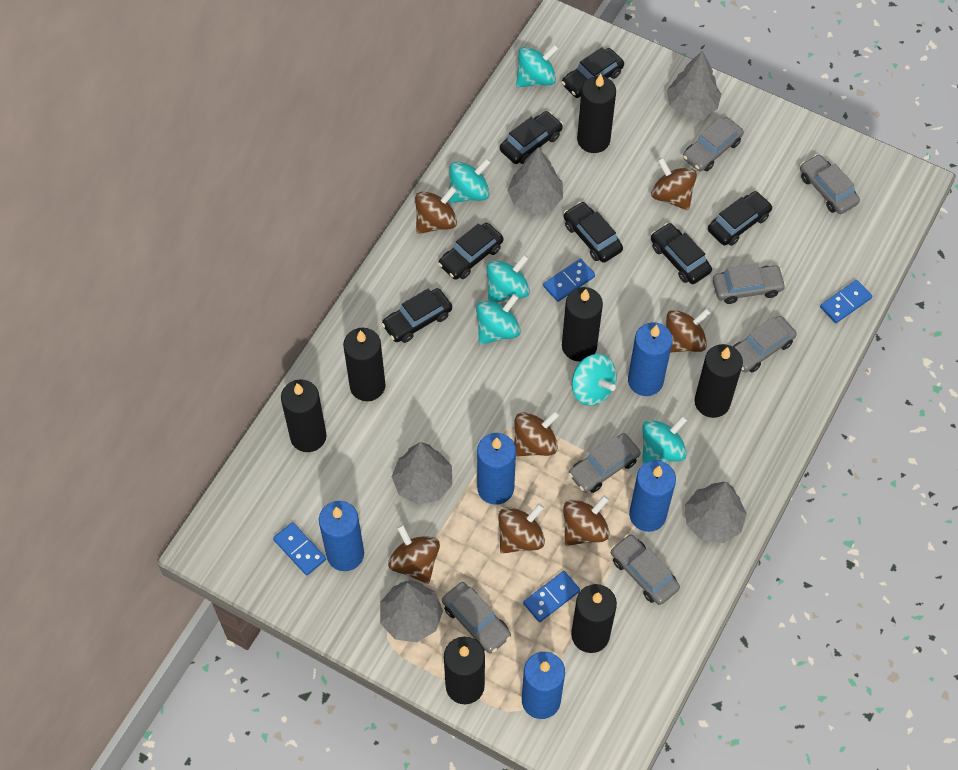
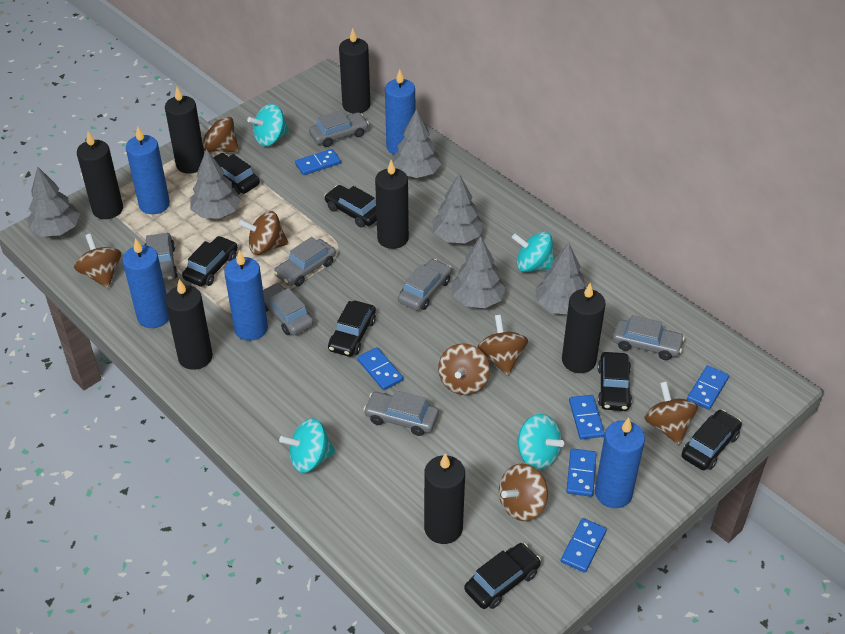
blue domino: [273,522,326,575] [523,571,580,622] [543,259,595,302] [820,280,872,323] = 4 -> [295,149,341,175] [357,347,403,390] [561,518,607,572] [566,448,597,497] [569,395,605,439] [687,365,729,410] = 6
grey tree: [380,580,443,642] [392,442,452,505] [507,147,563,214] [667,51,721,118] [685,482,747,543] = 5 -> [28,167,80,237] [190,149,241,219] [393,109,441,178] [432,174,484,243] [452,236,506,308] [535,243,586,314] = 6
turquoise spinning top: [449,158,491,203] [476,294,521,345] [487,254,530,303] [516,44,559,87] [572,354,617,406] [642,416,688,464] = 6 -> [247,104,289,146] [279,418,336,473] [512,231,555,272] [517,414,564,469] = 4

